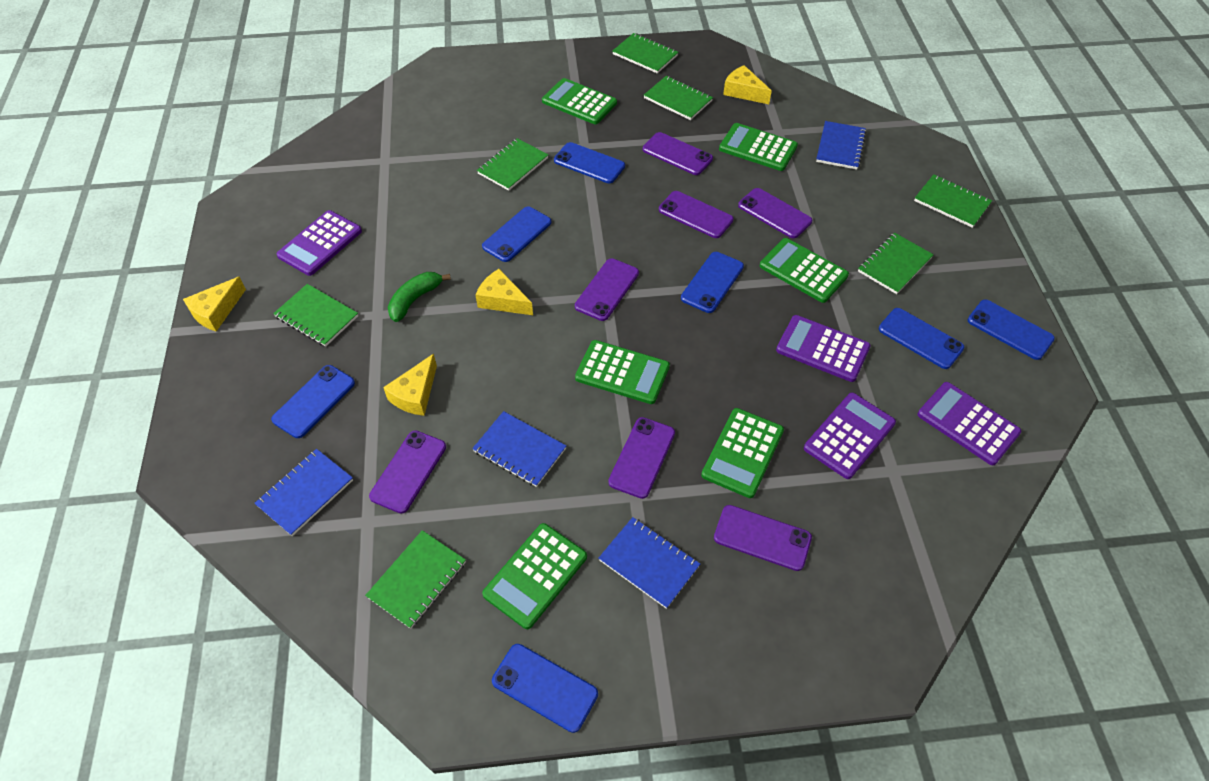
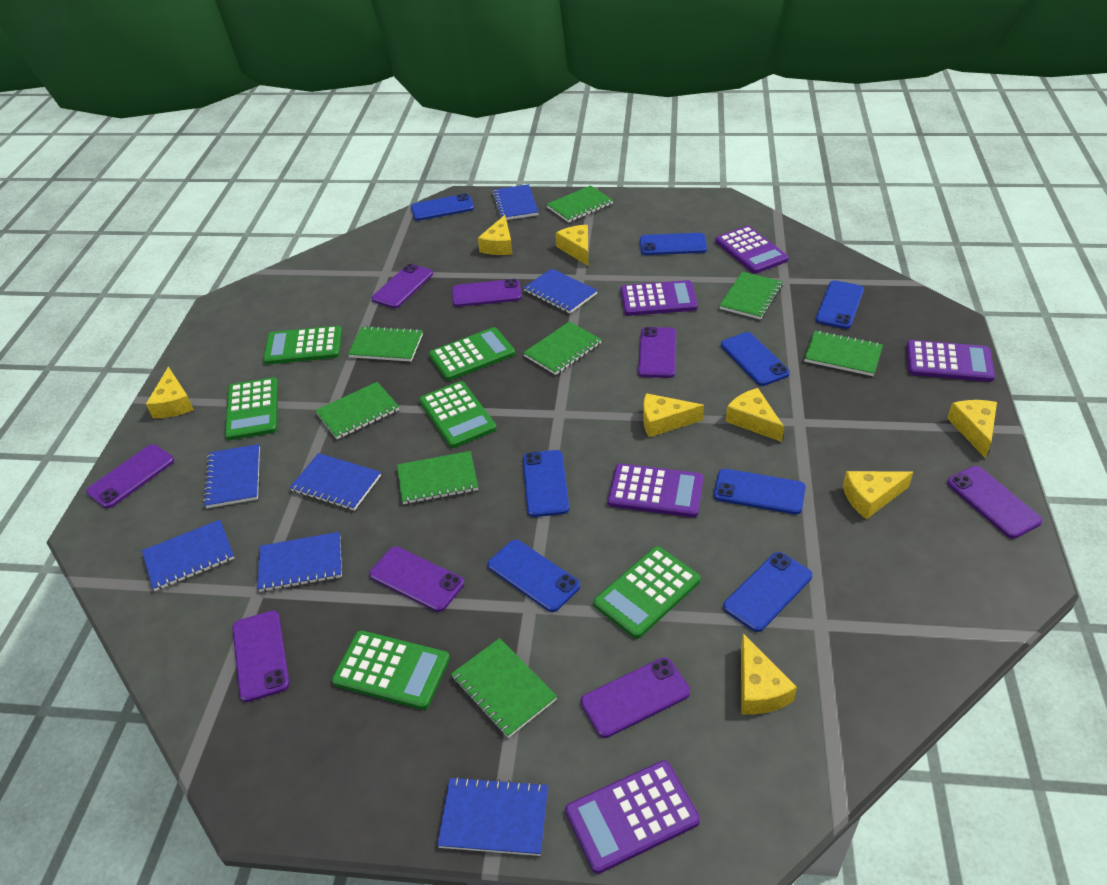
blue notebook: [255,449,353,536] [472,411,566,487] [599,517,700,609] [816,121,866,170] = 4 -> [142,520,234,591] [203,444,260,508] [258,532,342,592] [290,453,381,511] [437,776,548,856] [492,184,538,220] [524,268,598,314] = 7
blue phone: [271,365,355,438] [482,206,551,262] [492,644,598,733] [554,142,625,183] [681,252,744,313] [879,308,965,369] [968,299,1055,360] = 7 -> [411,193,474,221] [488,540,580,612] [523,450,569,517] [640,233,707,255] [713,469,806,514] [721,332,790,386] [723,552,813,632] [815,280,864,329] = 8
green banana: [388,272,451,322] = 1 -> none = 0
green notebook: [273,284,358,347] [365,530,466,629] [477,138,548,191] [613,33,678,73] [644,76,713,120] [858,233,934,294] [914,174,992,228] = 7 -> [315,382,399,439] [348,326,423,362] [397,451,478,504] [451,638,557,738] [523,321,602,375] [547,185,613,223] [719,271,783,320] [804,330,883,376] = 8
purple calculator: [276,210,362,276] [776,315,871,382] [804,393,896,479] [918,382,1022,465] = 4 -> [565,760,700,874] [608,463,704,518] [621,280,698,316] [715,226,789,274] [906,340,995,382] = 5
purple phone: [369,430,446,513] [575,258,639,321] [608,417,675,499] [643,132,713,175] [659,191,733,238] [714,505,812,571] [738,188,812,238] = 7 -> [86,444,174,508] [232,610,290,702] [369,546,464,612] [371,264,433,308] [452,279,521,307] [581,657,690,738] [638,327,676,378] [947,466,1042,539] = 8
yellow cheese: [183,277,246,332] [383,354,437,416] [475,269,533,315] [723,65,772,104] = 4 -> [146,367,194,418] [478,215,512,255] [556,225,588,266] [643,393,704,437] [726,388,784,442] [741,633,797,715] [843,471,913,519] [947,400,997,459] = 8

